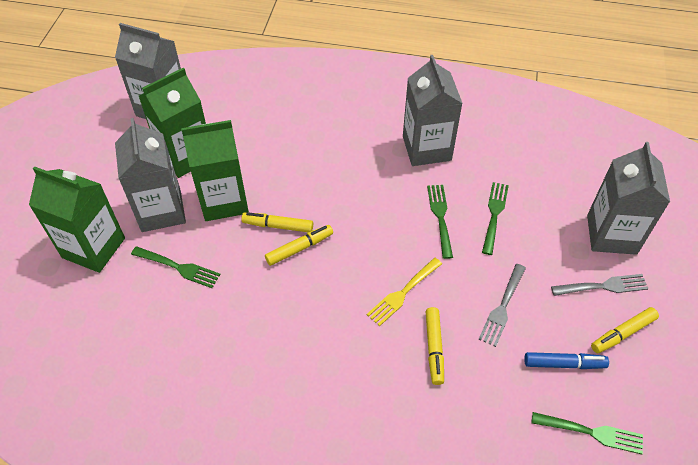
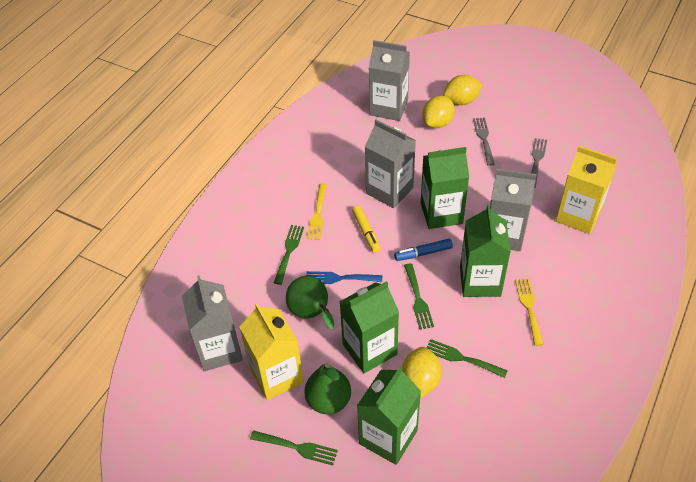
blue fork: none = 0 -> [306,271,382,284] = 1
green carton: [29,166,125,273] [139,68,206,178] [181,120,249,221] = 3 -> [339,281,399,373] [357,366,421,465] [421,147,469,229] [460,205,511,297] = 4
green pear: none = 0 -> [286,276,334,329] [304,363,351,414] = 2
yellow carton: none = 0 -> [239,303,304,400] [556,146,617,234] = 2
yellow fork: [367,258,442,326] = 1 -> [307,184,327,240] [515,278,544,346] = 2
yellow lemon: none = 0 -> [402,347,442,398] [422,96,455,128] [443,75,483,105] = 3
yellow marker: [241,212,313,232] [265,225,333,266] [426,307,444,385] [591,307,659,353] = 4 -> [352,206,380,253] = 1

